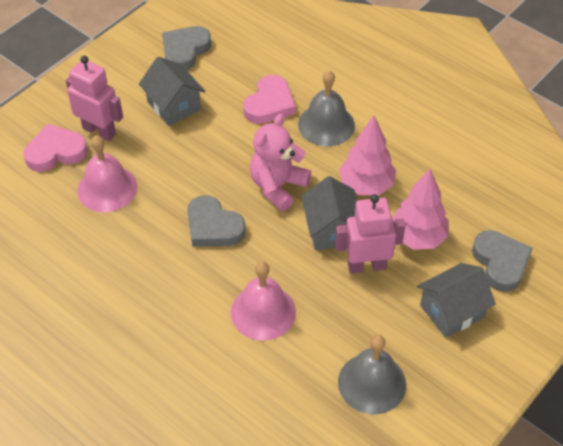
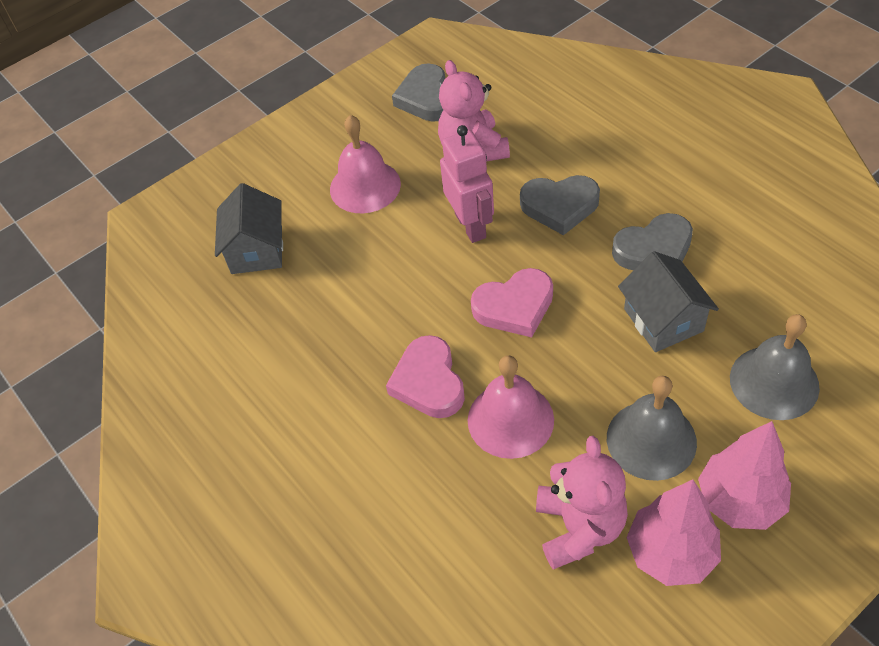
grey house: [139,57,205,126] [301,176,357,250] [417,263,496,338] = 3 -> [215,183,283,274] [618,251,719,352] = 2
pink robot: [66,56,123,141] [335,194,405,274] = 2 -> [440,125,494,243] = 1
pink teddy bear: [250,114,311,211] = 1 -> [438,60,510,161] [536,436,628,569] = 2

